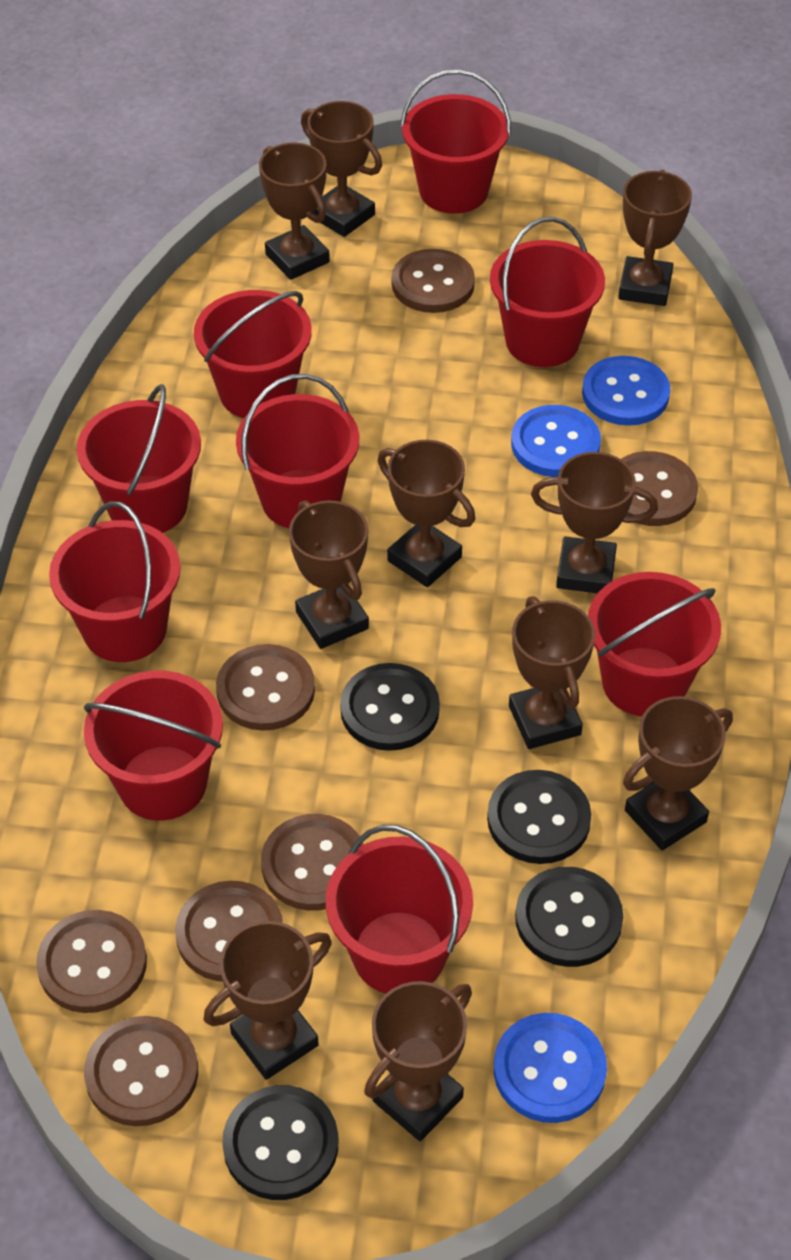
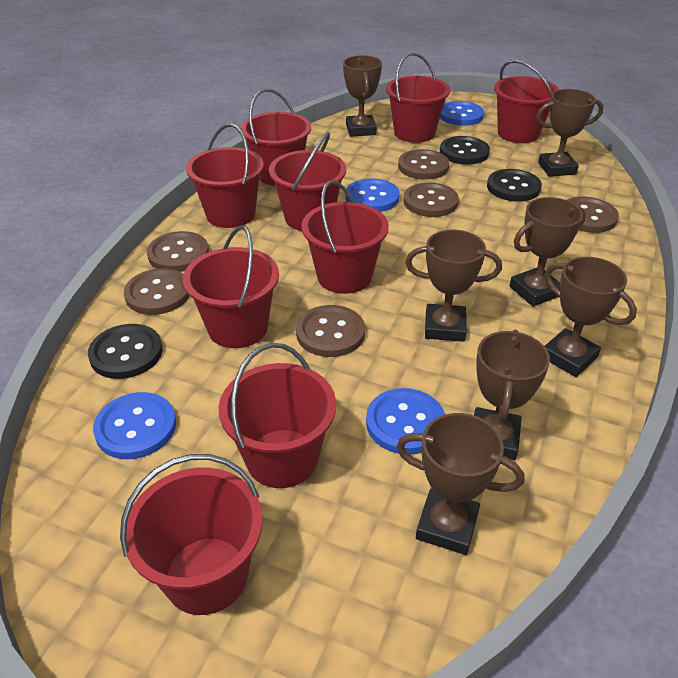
black button: [222,1085,338,1200] [340,663,440,751] [487,770,591,864] [515,867,623,967] = 4 -> [88,324,163,379] [440,136,490,165] [487,169,542,201] = 3
blue button: [494,1013,607,1123] [511,405,601,477] [582,356,670,426] = 3 -> [93,392,176,459] [345,178,400,212] [366,388,445,455] [440,101,484,126] = 4
brown button: [36,910,147,1013] [84,1016,198,1126] [175,881,283,982] [216,644,315,731] [261,814,363,911] [392,249,475,313] [621,451,698,526] = 7 -> [124,268,190,315] [147,231,209,272] [296,305,365,357] [398,149,449,180] [403,183,459,217] [567,197,619,233] = 6
brown trophy: [204,921,332,1080] [259,143,330,280] [289,500,369,649] [301,101,382,237] [364,981,472,1141] [378,440,475,587] [509,596,595,749] [531,452,658,593] [618,170,692,306] [623,696,733,850] = 10 -> [343,55,382,137] [397,413,524,555] [405,230,502,342] [474,330,550,460] [510,197,586,307] [536,89,604,177] [544,257,637,377] = 7

